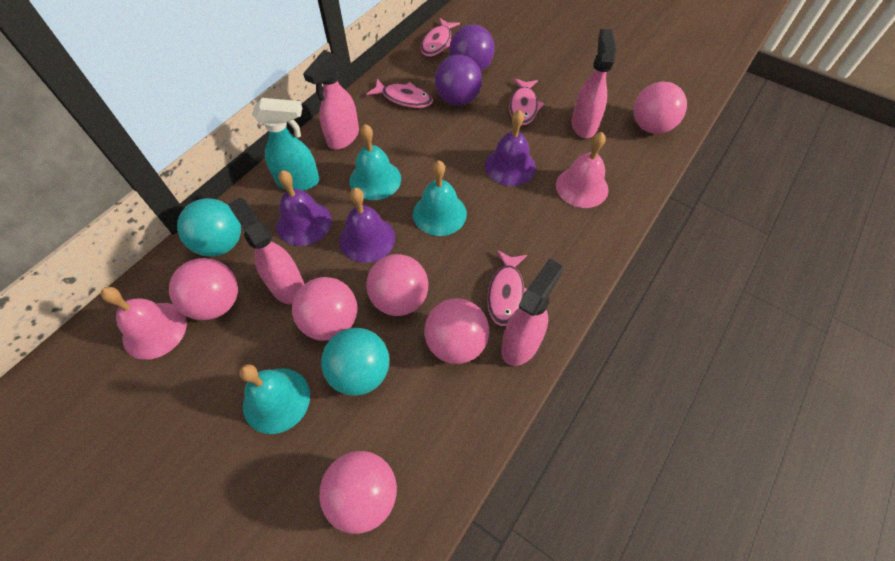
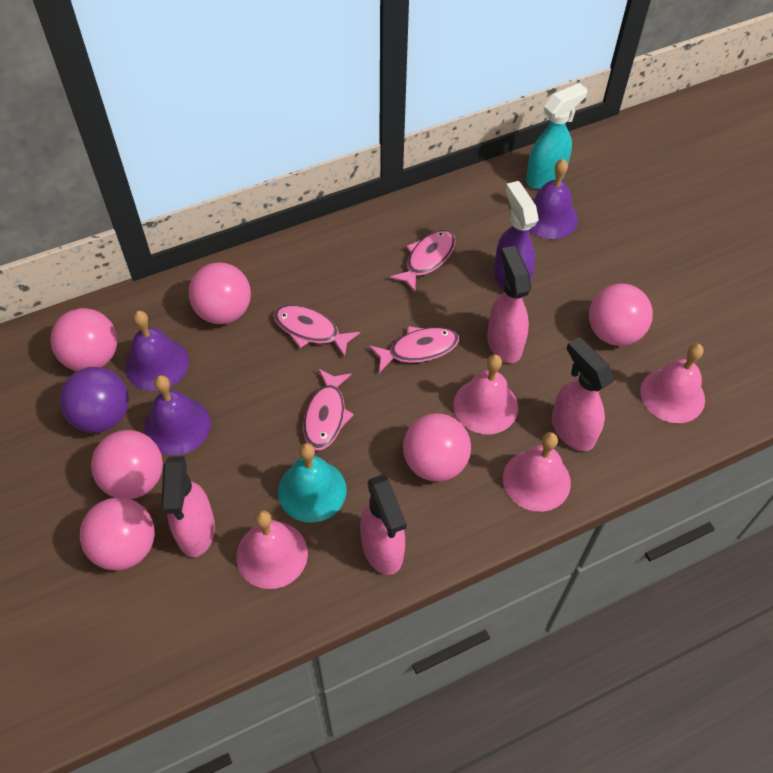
pink bell: [100,287,187,360] [556,132,609,208] = 2 -> [236,510,308,589] [454,354,518,434] [503,432,571,512] [640,343,705,423] = 4
purple ball: [435,54,482,106] [449,24,495,71] = 2 -> [59,367,129,433] = 1
purple spray bottle: none = 0 -> [494,181,539,291] = 1
turquoise ball: [177,198,241,256] [321,328,389,396] = 2 -> none = 0
turquoise bell: [239,364,310,434] [349,124,401,200] [413,160,467,236] = 3 -> [278,443,346,522] = 1

